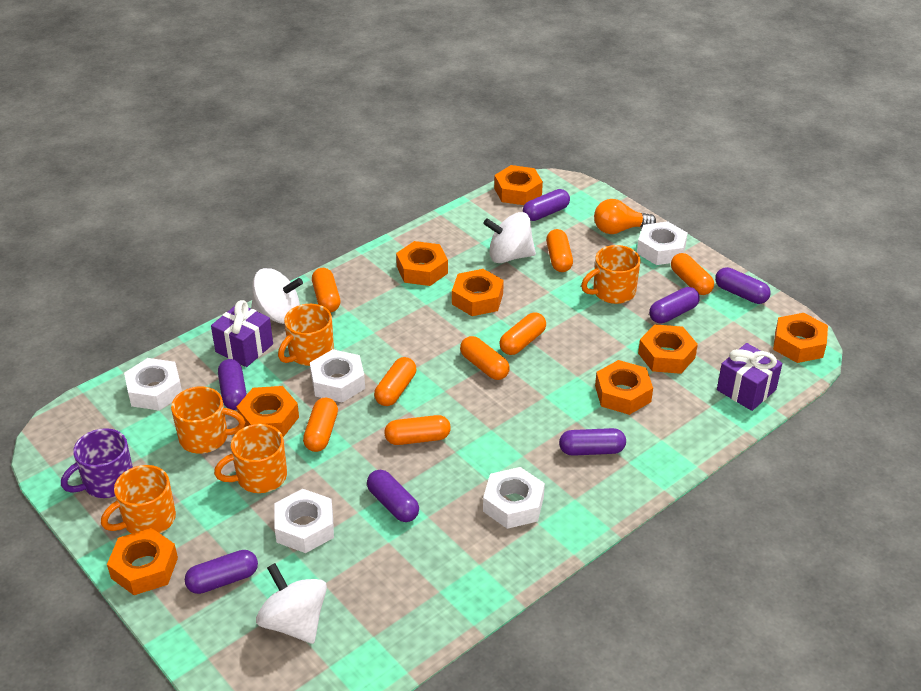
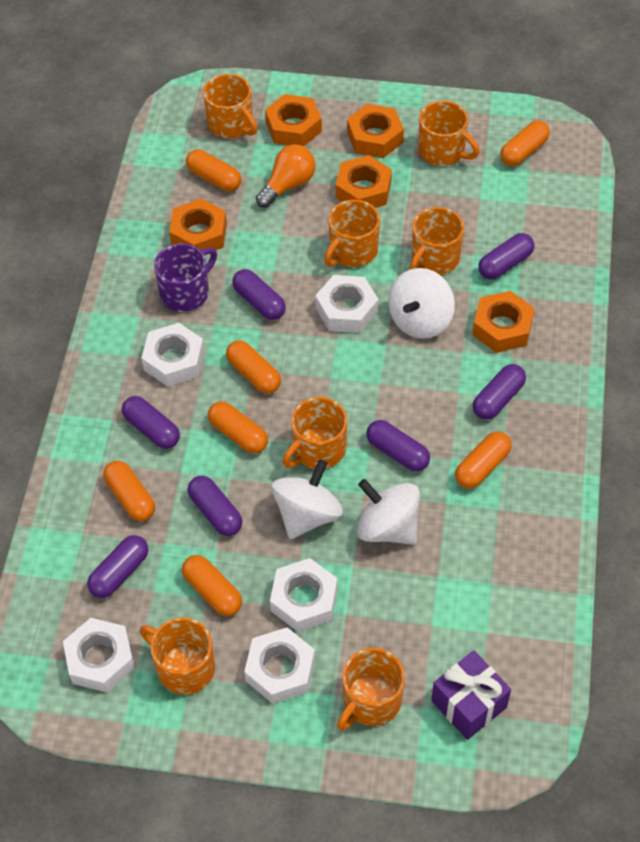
orange capsule: [303,398,338,452] [312,268,340,313] [374,357,416,406] [384,415,451,445] [460,336,510,380] [499,313,546,355] [546,229,573,272] [671,253,714,295] = 8 -> [103,461,155,521] [182,555,242,616] [186,149,241,191] [208,401,268,454] [226,340,281,394] [455,431,511,489] [500,120,550,166] = 7
orange mug: [101,465,176,534] [171,386,245,454] [214,424,287,493] [278,304,334,366] [581,245,640,304] = 5 -> [140,618,215,695] [203,74,257,138] [283,397,347,469] [324,199,380,267] [337,648,405,731] [410,207,464,275] [418,101,479,166] = 7
orange nut: [107,528,178,595] [237,386,299,437] [396,241,448,286] [452,269,504,316] [494,165,543,205] [595,360,653,415] [638,324,698,374] [773,313,828,363] = 8 -> [169,198,227,250] [265,94,322,147] [336,155,392,208] [347,104,404,158] [472,291,535,353] = 5
purple gift: [211,300,273,367] [717,343,782,411] = 2 -> [431,651,511,740] = 1

